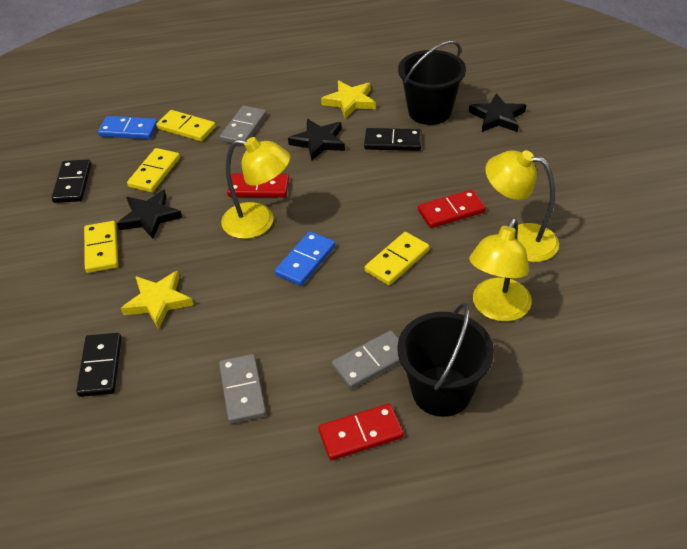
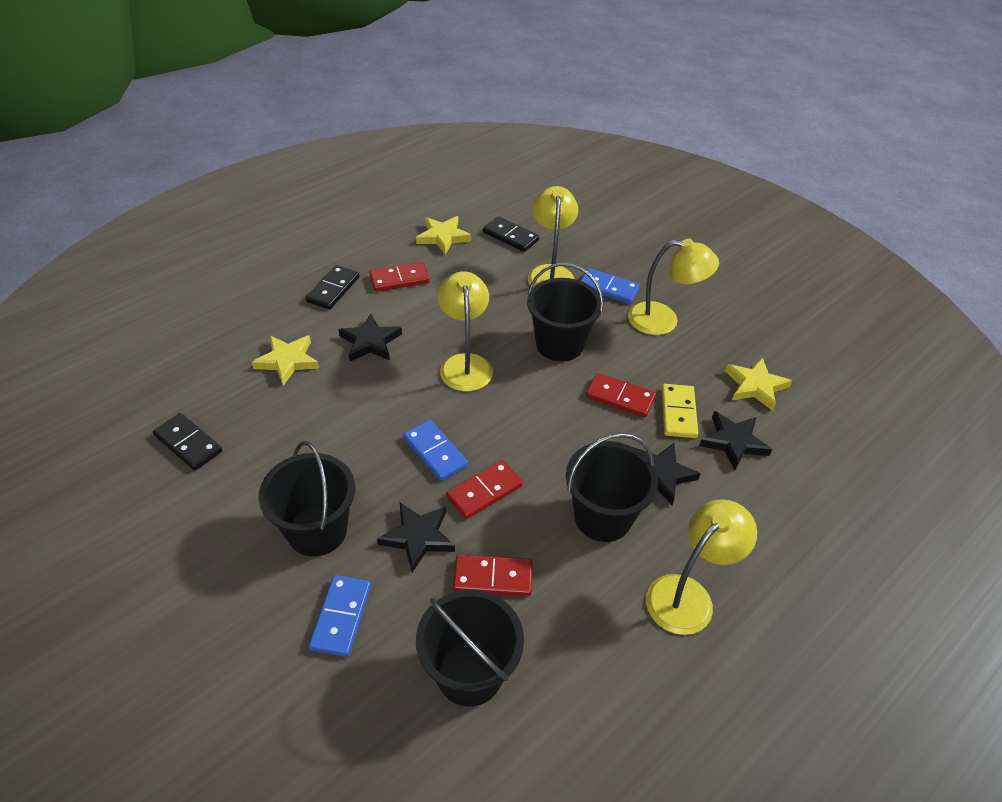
black bucket: [397,303,494,417] [398,41,466,125] = 2 -> [259,441,355,557] [416,589,524,707] [527,262,604,361] [566,433,658,542] = 4
black star: [117,190,182,239] [288,119,345,161] [469,93,526,132] = 3 -> [338,314,402,361] [377,503,455,573] [635,443,701,505] [699,411,772,470] = 4
blue domino: [98,116,158,139] [274,231,335,286] = 2 -> [309,575,371,657] [403,420,468,481] [581,268,640,304] = 3
grey domino: [219,354,266,424] [220,106,267,146] [332,330,400,389] = 3 -> none = 0
red domino: [227,173,289,197] [318,404,404,460] [418,189,486,228] = 3 -> [369,262,430,292] [446,460,523,519] [453,554,532,596] [586,373,656,417] = 4
yellow domino: [84,221,118,273] [127,148,180,192] [156,110,216,141] [365,232,429,285] = 4 -> [662,384,698,438] = 1
yellow lamp: [221,137,290,239] [469,218,532,322] [486,150,559,262] = 3 -> [437,271,493,391] [528,186,578,287] [628,239,719,335] [646,499,757,635] = 4
yellow star: [121,271,193,329] [321,80,376,119] = 2 -> [252,335,319,386] [416,216,471,255] [725,358,792,411] = 3

